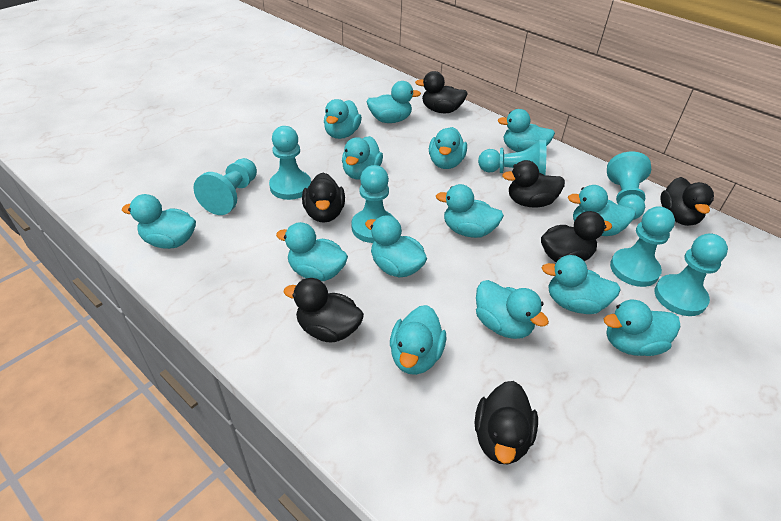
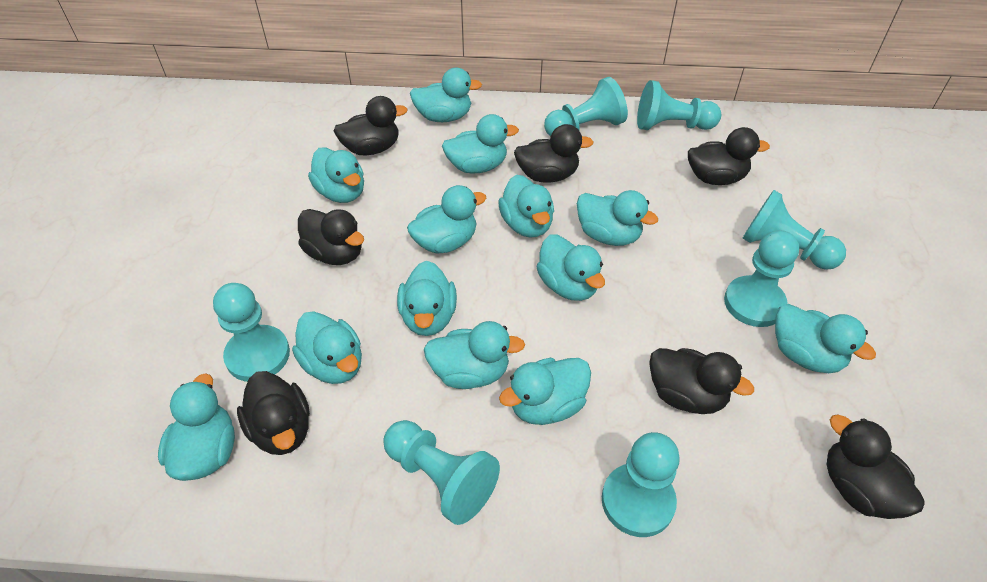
turquoise duck: [122,194,196,249] [276,222,348,281] [324,99,362,139] [342,136,383,180] [365,215,427,278] [366,81,421,123] [390,305,446,375] [429,127,467,169] [436,184,504,238] [476,280,549,339] [497,109,555,152] [542,255,621,314] [568,185,636,236] [604,300,681,356] = 14 -> [158,373,235,481] [292,311,362,384] [308,148,364,203] [397,261,457,336] [407,185,486,254] [410,68,482,122] [424,321,525,389] [442,114,519,174] [498,175,554,238] [499,358,591,425] [536,234,605,301] [577,190,658,246] [775,304,876,373] = 13

